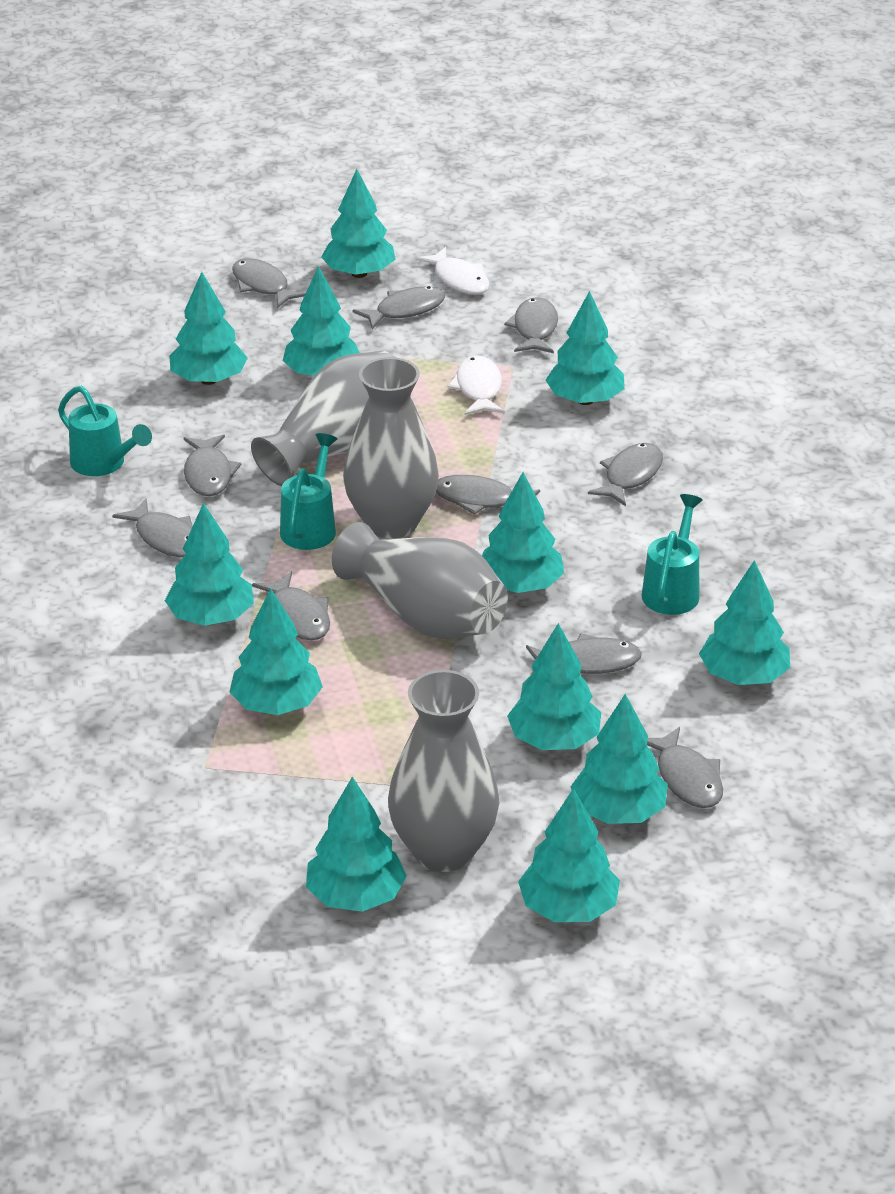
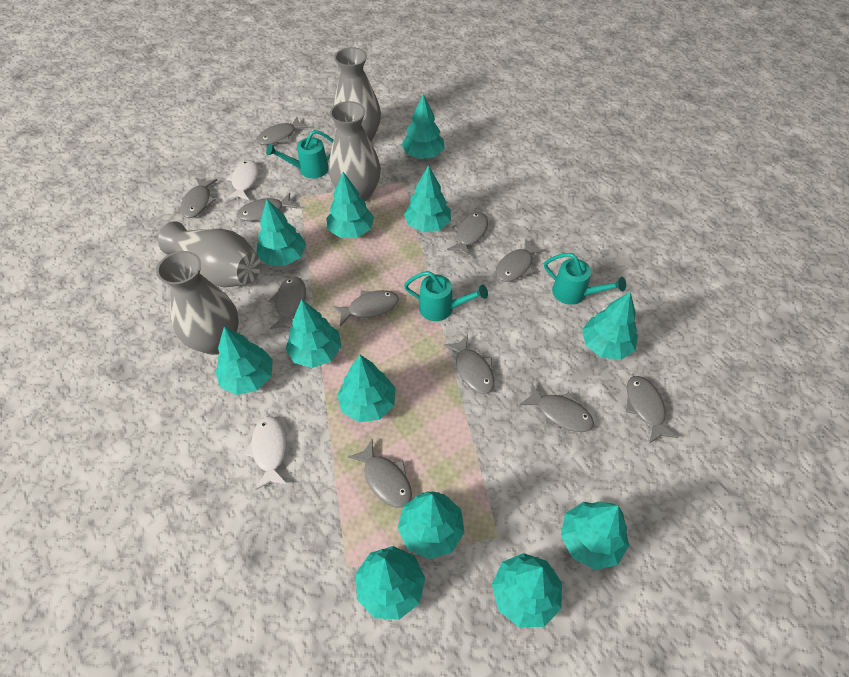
grey fish: [112,498,193,557] [184,434,241,496] [232,258,306,308] [252,571,330,640] [353,286,446,329] [436,475,540,515] [504,297,558,353] [526,633,642,675] [588,443,663,506] [647,727,723,808] = 10 -> [180,177,217,218] [237,193,297,221] [257,117,308,145] [268,276,306,329] [332,290,399,326] [348,439,412,508] [444,335,494,394] [447,212,488,258] [495,239,545,282] [519,383,594,432] [626,376,678,444] = 11

